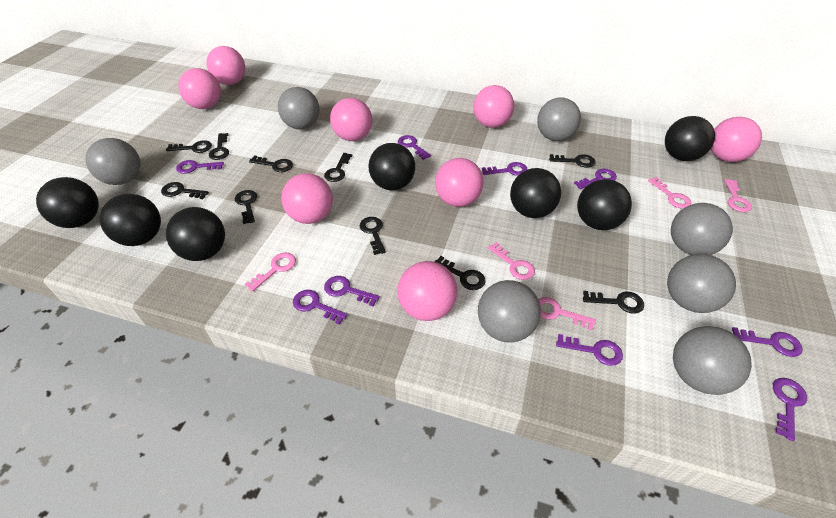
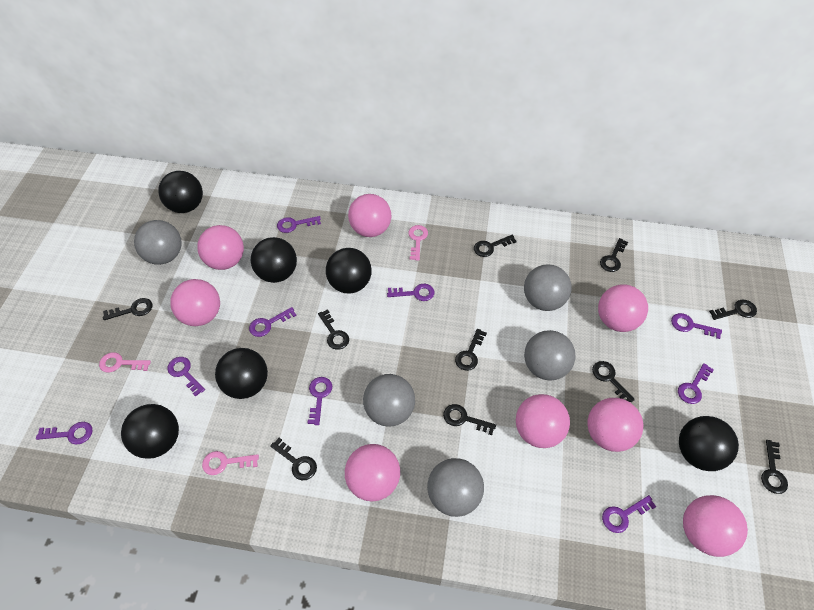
black ball: [36,177,99,228] [100,194,161,246] [166,207,225,261] [368,143,415,190] [510,168,561,218] [577,179,632,230] [665,116,715,161] = 7 -> [121,404,179,459] [158,171,203,213] [215,348,268,399] [251,237,297,283] [326,248,372,294] [679,416,739,471] = 6
grey ball: [86,138,140,185] [278,87,320,129] [478,280,541,343] [537,97,581,141] [667,254,736,313] [671,203,733,255] [673,326,752,395] = 7 -> [134,220,182,265] [363,374,415,427] [427,458,484,517] [524,264,572,311] [524,330,576,380] = 5
pink key: [245,252,296,292] [488,242,535,280] [538,297,596,330] [648,177,691,208] [724,179,752,212] = 5 -> [99,352,151,372] [202,451,259,475] [408,225,428,261] = 3

